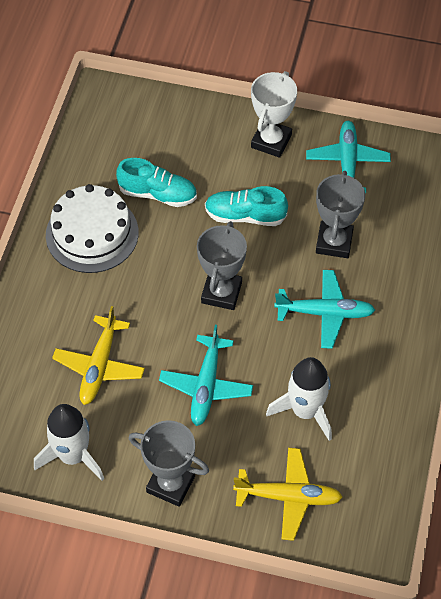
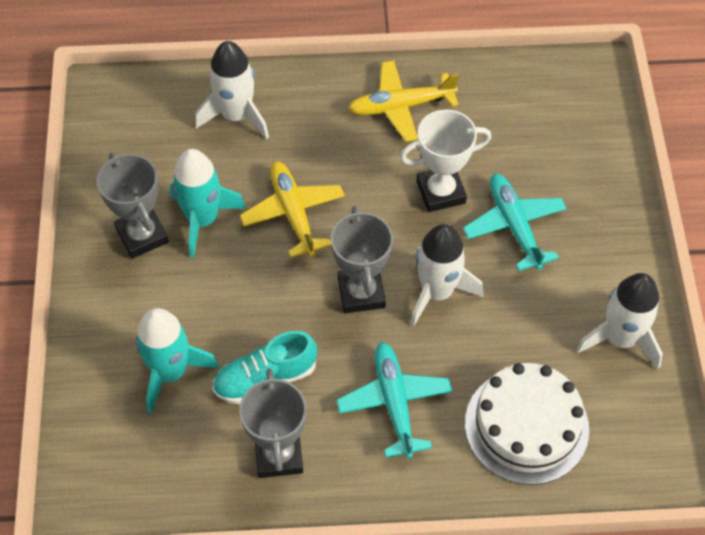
turquoise plane: [159,325,253,426] [274,270,375,349] [306,121,391,193] = 3 -> [336,342,452,459] [463,174,567,271] = 2
turquoise rocket: none = 0 -> [136,308,219,414] [170,149,246,258] = 2
turquoise shoe: [116,158,197,207] [205,186,288,226] = 2 -> [213,331,317,404] = 1
white rocket: [34,404,104,481] [266,357,332,441] = 2 -> [195,41,269,139] [410,224,483,327] [576,273,663,369] = 3

